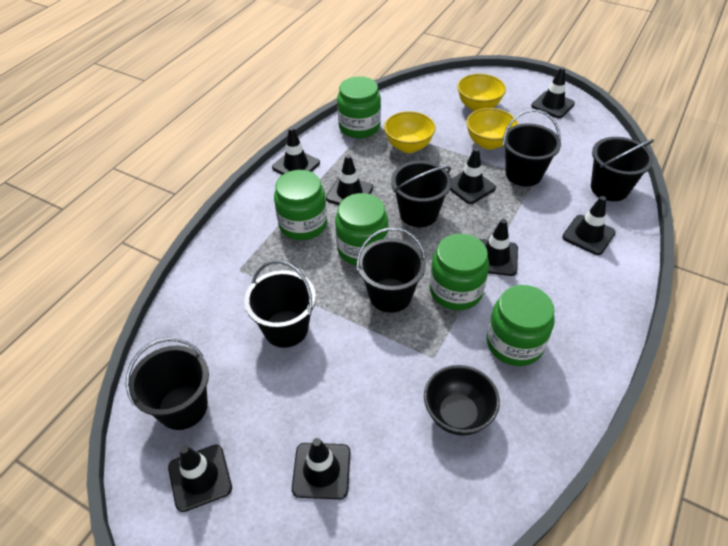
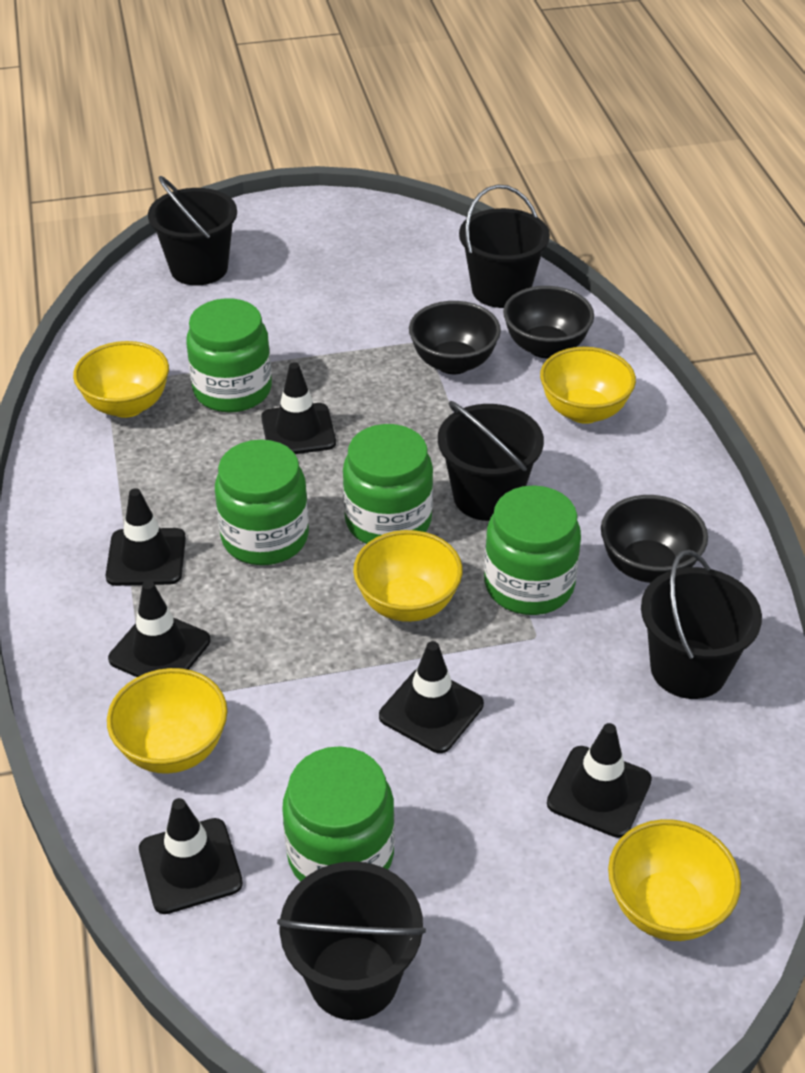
black bowl: [424,365,500,435] = 1 -> [409,301,501,374] [503,286,594,358] [601,495,708,583] = 3
black bucket: [126,338,209,430] [244,260,316,348] [357,227,426,313] [391,161,452,227] [502,109,561,187] [591,137,654,201] = 6 -> [148,176,237,286] [277,861,426,1020] [438,401,544,521] [459,185,550,308] [641,550,762,699] = 5
black traffic cone: [168,445,232,512] [272,127,320,175] [292,438,351,499] [326,155,373,205] [450,148,496,204] [479,219,518,276] [531,67,575,118] [562,196,616,255] = 8 -> [106,488,186,586] [108,581,210,677] [139,798,243,914] [261,362,336,454] [379,641,484,753] [547,723,652,838] = 6
yellow bowl: [384,111,436,153] [457,74,506,111] [466,108,518,150] = 3 -> [73,341,169,418] [107,668,227,774] [353,530,463,622] [540,347,636,424] [608,819,741,941] = 5

